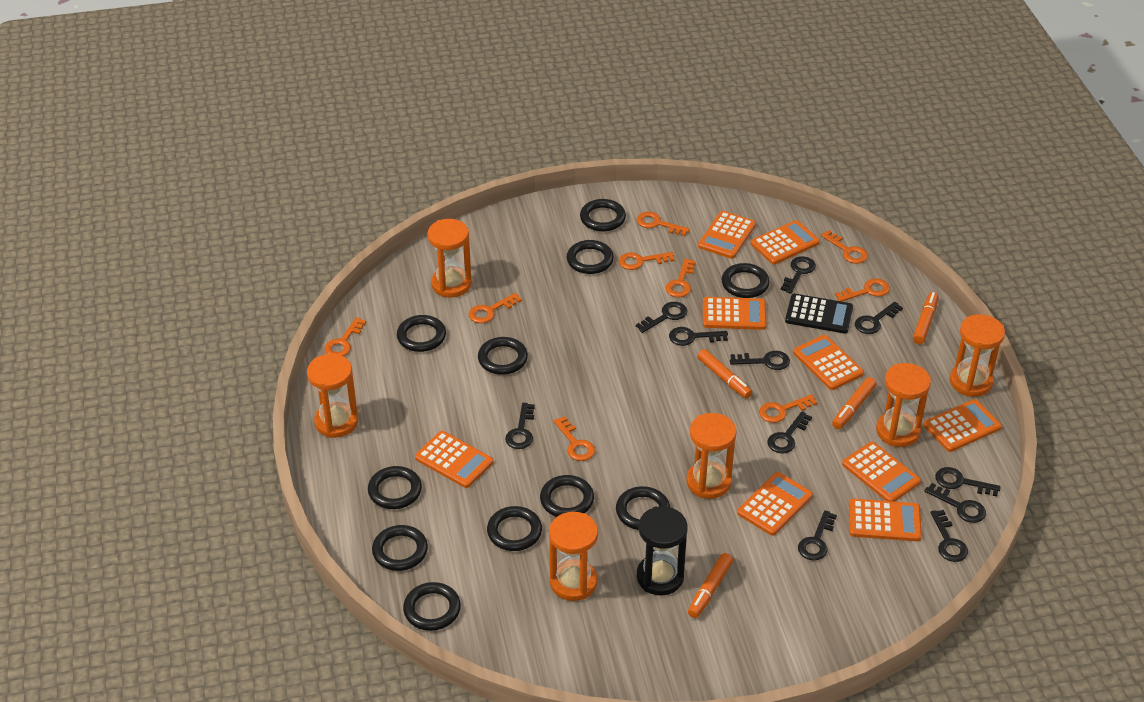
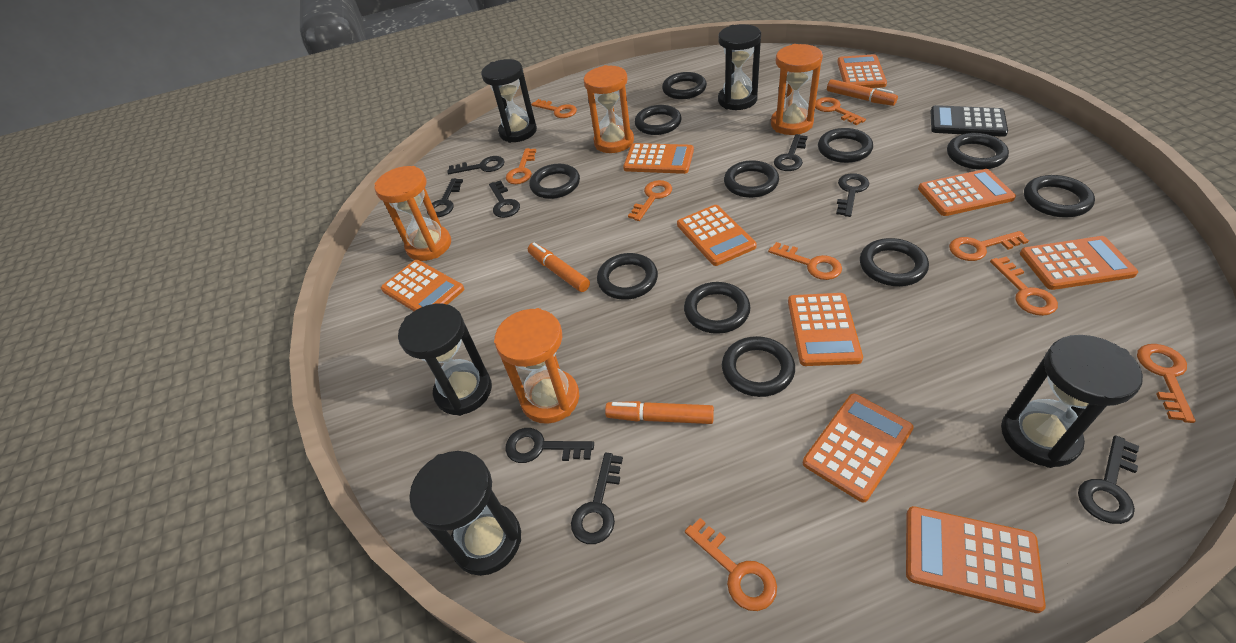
black hourglass: [637,506,688,595] = 1 -> [398,304,492,416] [409,451,521,576] [481,59,537,143] [718,24,761,110] [1001,335,1143,468] = 5
black key: [505,403,535,449] [636,302,688,333] [669,327,728,346] [730,351,790,370] [767,412,812,453] [781,256,816,294] [798,510,837,561] [855,302,903,334] [924,483,986,523] [930,510,968,562] [935,467,1001,497] = 11 -> [427,178,463,217] [447,156,505,174] [489,180,520,218] [506,428,594,463] [571,453,623,544] [774,134,808,171] [836,173,869,217] [1078,435,1139,524] = 8
orange hourglass: [307,354,358,438] [427,219,472,297] [549,512,598,601] [686,413,736,499] [876,363,931,447] [950,314,1005,397] = 6 -> [374,166,451,261] [494,308,579,424] [584,65,634,153] [771,44,823,135] = 4
orange marker: [688,553,733,618] [697,349,752,399] [832,377,877,429] [913,292,939,344] = 4 -> [528,243,590,292] [605,401,714,424] [827,79,898,106] = 3

